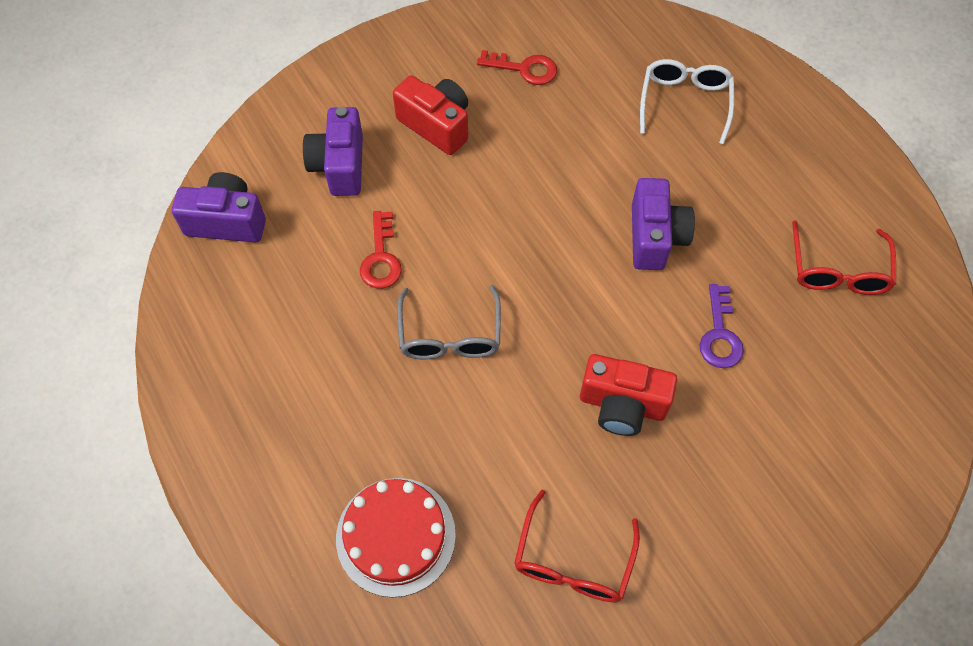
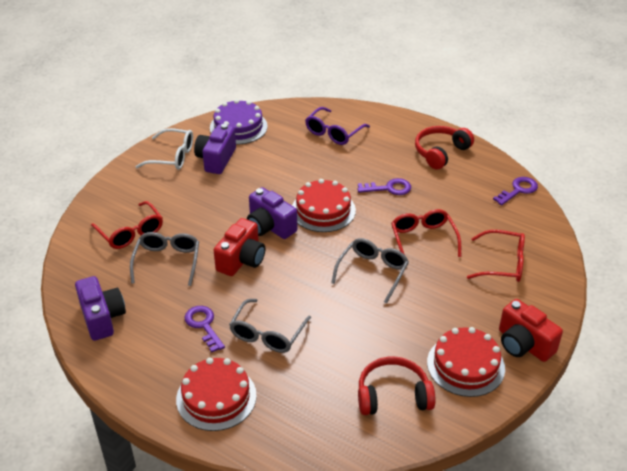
grey glasses: [397,285,501,359] = 1 -> [130,232,199,286] [229,299,311,353] [331,238,409,303] = 3
purple cake: none = 0 -> [210,99,268,145] = 1
purple glasses: none = 0 -> [305,107,370,145] = 1
purple key: [699,284,744,368] = 1 -> [184,306,225,353] [357,178,411,195] [493,177,538,205] = 3
red cake: [336,478,456,598] = 1 -> [176,357,257,431] [292,179,356,232] [427,327,505,397] = 3
red glasses: [514,489,640,602] [792,220,896,295] = 2 -> [91,201,163,249] [391,209,461,257] [467,230,525,282] = 3
red headphones: none = 0 -> [358,356,436,415] [415,126,474,169] = 2
red key: [360,211,402,289] [477,50,557,85] = 2 -> none = 0

